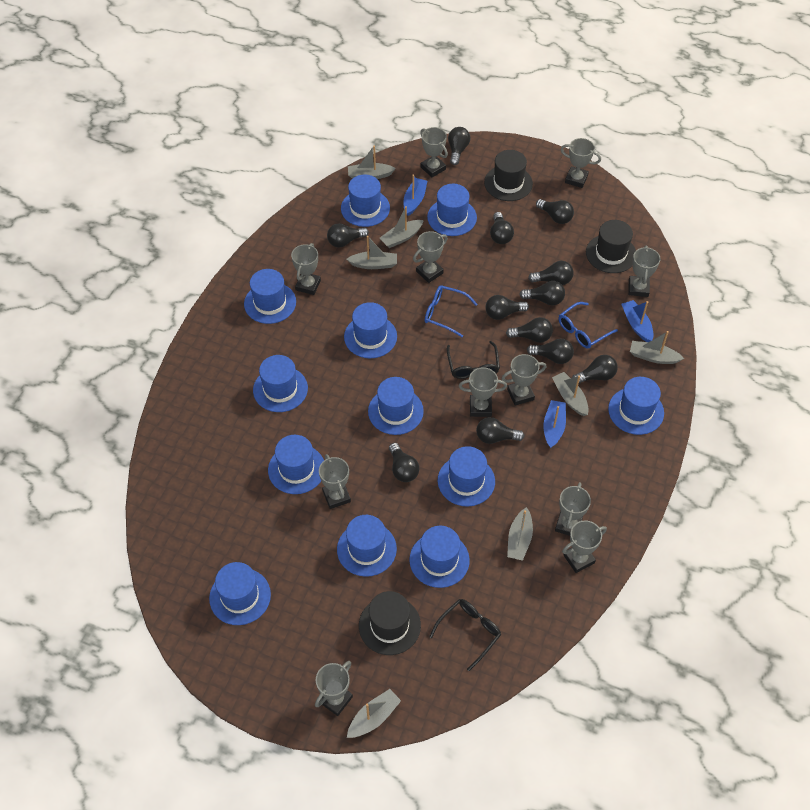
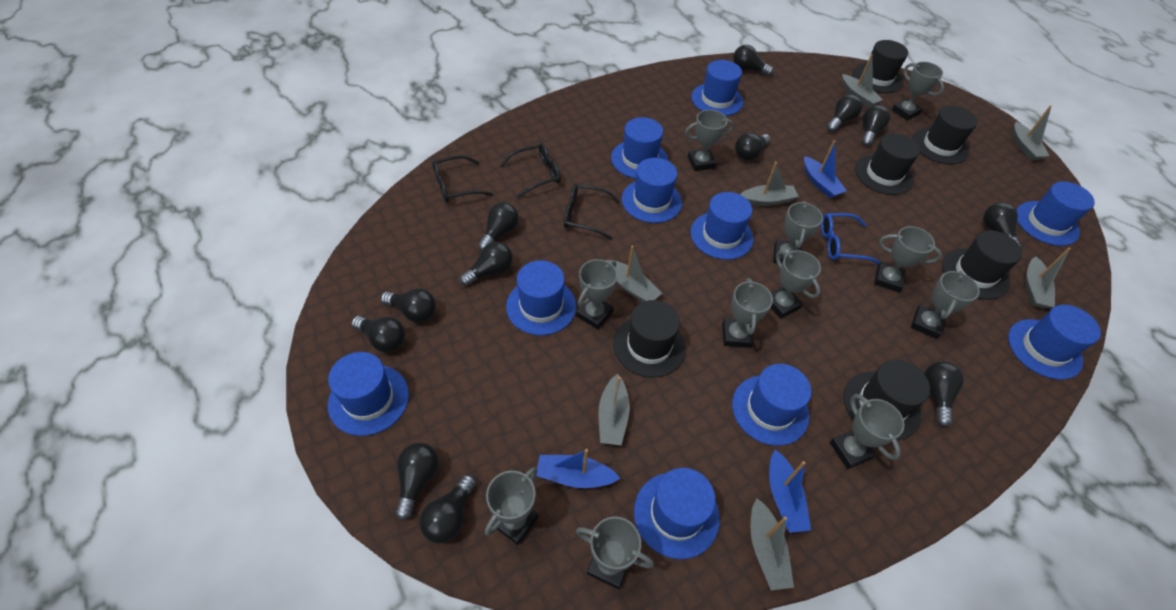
black glasses: [429,599,501,671] [447,341,500,379] = 2 -> [432,155,493,203] [500,143,561,198] [564,184,620,240] = 3
black hat: [359,591,421,655] [484,150,533,201] [586,220,636,273] = 3 -> [613,300,686,378] [843,360,930,440] [853,40,908,93] [855,133,920,195] [913,106,978,164] [942,230,1022,300] = 6
blue glasses: [424,285,477,337] [559,302,618,349] = 2 -> [821,213,880,265] = 1
blue hat: [209,562,271,625] [244,269,296,324] [253,355,308,412] [268,435,324,494] [337,515,397,577] [341,175,390,227] [344,302,397,358] [368,377,424,435] [409,526,470,588] [427,184,477,236] [438,446,495,507] [608,377,664,435] = 12 -> [328,352,409,436] [506,260,576,335] [611,117,668,179] [622,158,682,223] [634,468,720,559] [690,192,754,260] [691,60,744,116] [732,364,811,446] [1008,305,1101,380] [1017,181,1095,246] = 10

